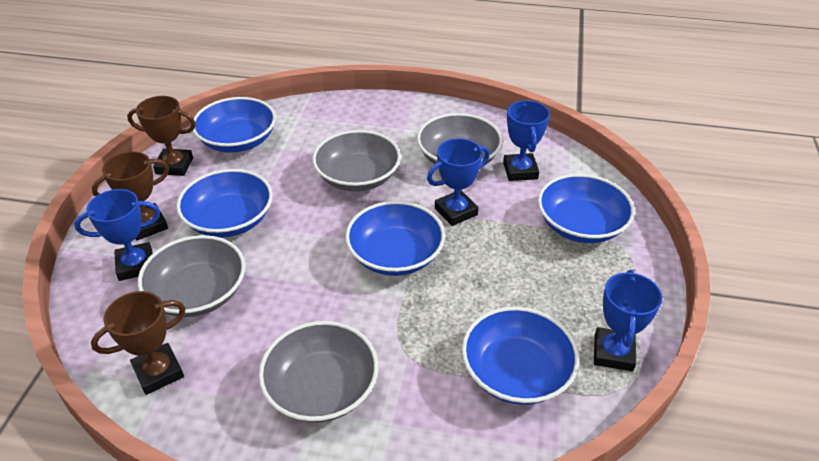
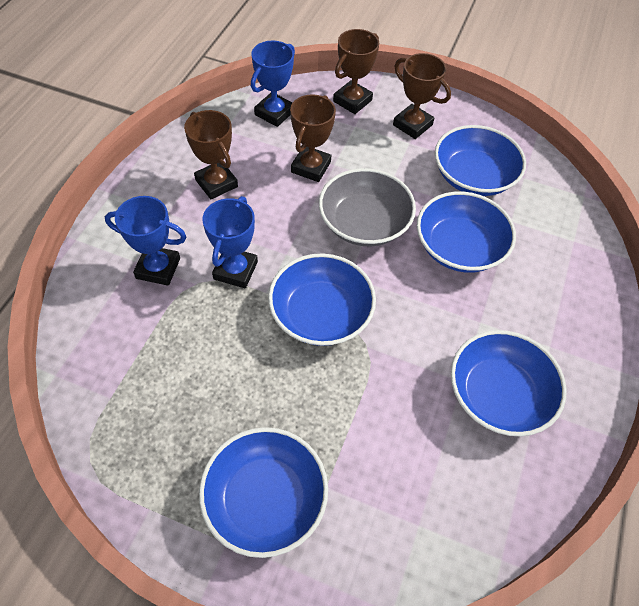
blue trophy: [74,189,160,281] [427,138,490,226] [503,100,550,181] [594,270,662,371] = 4 -> [105,196,186,286] [202,196,258,288] [251,40,295,127] = 3
brown trophy: [91,291,186,395] [92,151,169,241] [127,96,196,176] = 3 -> [184,110,238,199] [290,94,336,182] [333,29,379,114] [393,53,451,139] = 4
grey bowl: [138,235,245,317] [259,321,378,423] [312,130,401,191] [417,113,503,166] = 4 -> [319,168,416,246] = 1

